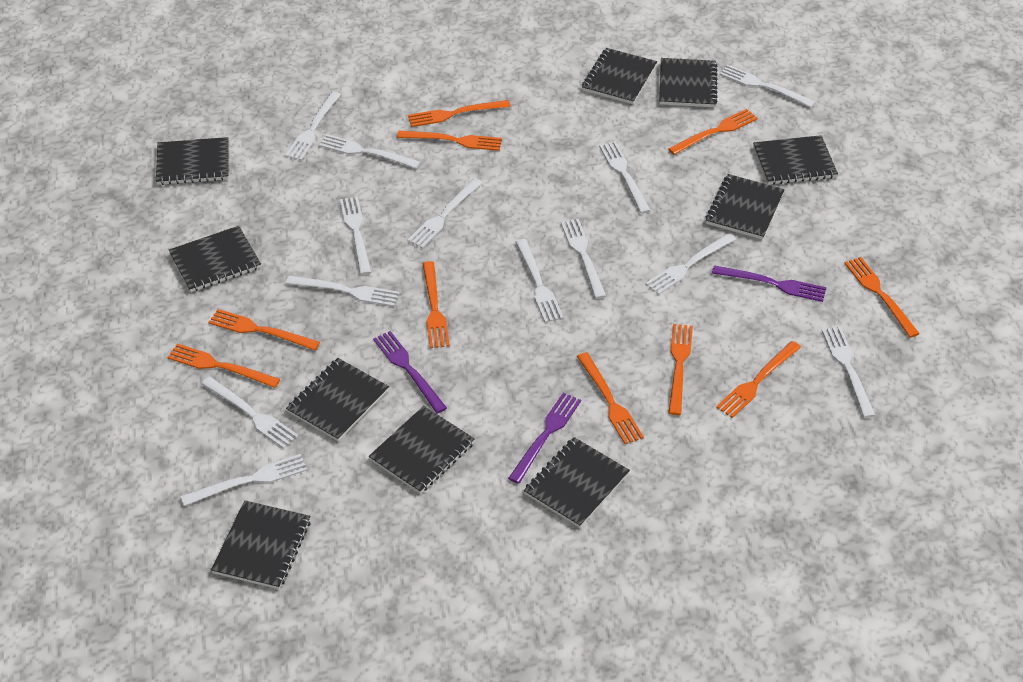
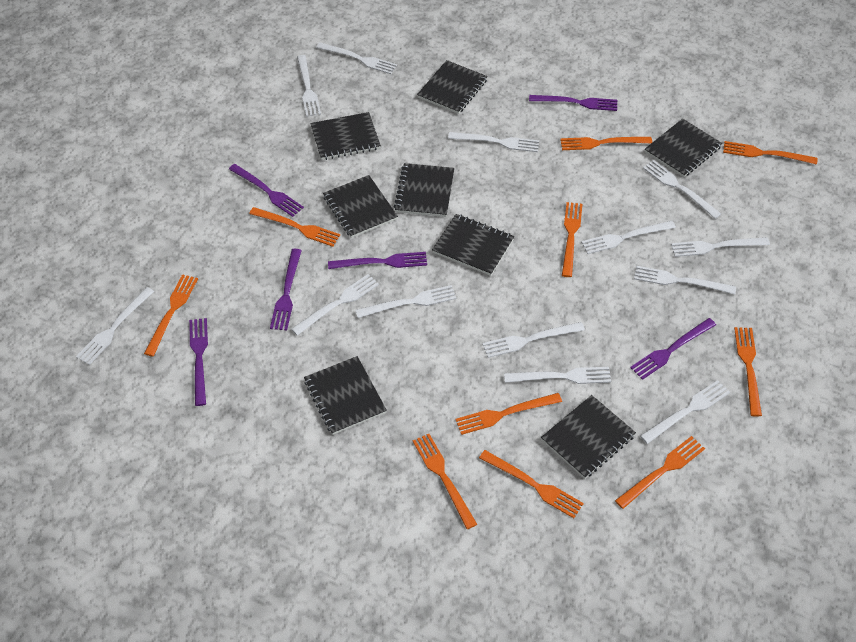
black notebook: [156,137,229,185] [169,226,261,292] [211,500,311,589] [286,358,389,441] [369,406,475,494] [524,437,630,528] [582,48,657,104] [659,58,718,107] [706,174,785,240] [753,135,838,185] = 10 -> [304,356,387,435] [310,112,381,160] [323,175,398,238] [394,163,454,217] [417,60,488,114] [432,214,514,276] [541,395,636,479] [645,118,722,177] = 8
purple fork: [373,331,447,414] [508,393,581,484] [712,265,826,302] = 3 -> [189,318,208,406] [229,164,304,217] [270,249,302,330] [328,252,427,269] [529,95,617,111] [630,318,716,380] = 6

